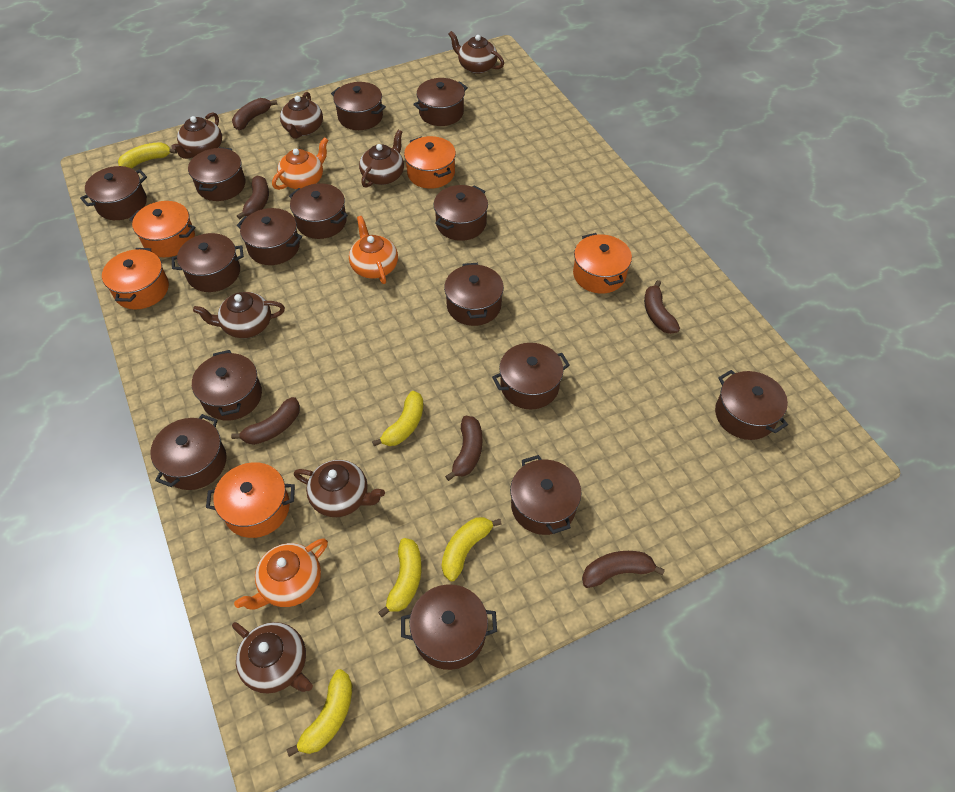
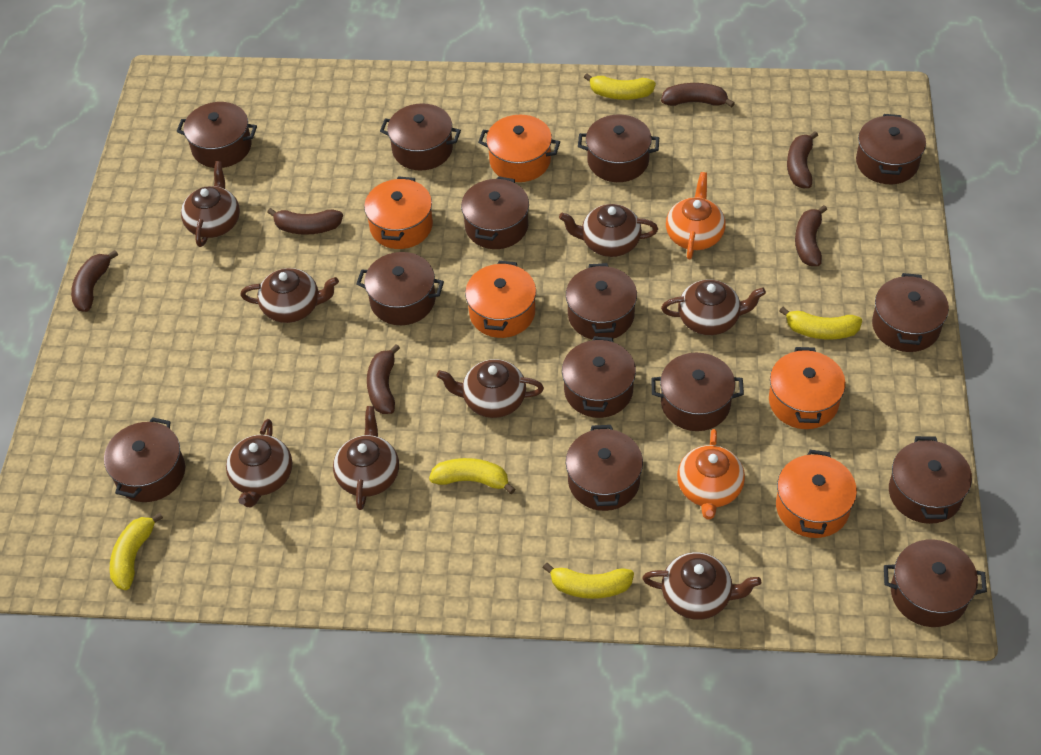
brown pot: [80,166,147,220] [150,414,227,490] [172,233,244,292] [188,147,245,201] [192,350,262,421] [237,208,302,265] [289,183,348,239] [331,82,386,130] [401,584,497,670] [413,78,468,126] [434,185,488,241] [444,263,504,326] [492,343,570,409] [510,455,581,535] [715,370,788,440] = 15 -> [104,417,185,502] [177,102,257,168] [356,252,444,325] [380,103,461,171] [461,176,529,249] [562,336,636,418] [566,263,637,340] [566,425,643,511] [578,114,659,182] [651,353,744,431] [856,114,926,184] [872,273,949,352] [884,539,987,627] [889,436,972,524] = 14
brown teapot: [171,112,222,159] [193,292,285,338] [232,622,313,694] [280,92,323,139] [294,460,385,517] [359,130,404,188] [448,31,504,74] = 7 -> [181,161,240,247] [226,419,292,507] [240,268,339,323] [333,406,399,510] [436,359,544,418] [559,204,658,257] [642,552,761,620] [661,279,766,335] = 8
orange teapot: [234,538,328,610] [272,137,328,190] [349,216,398,284] = 3 -> [666,172,726,259] [677,429,745,520] = 2

